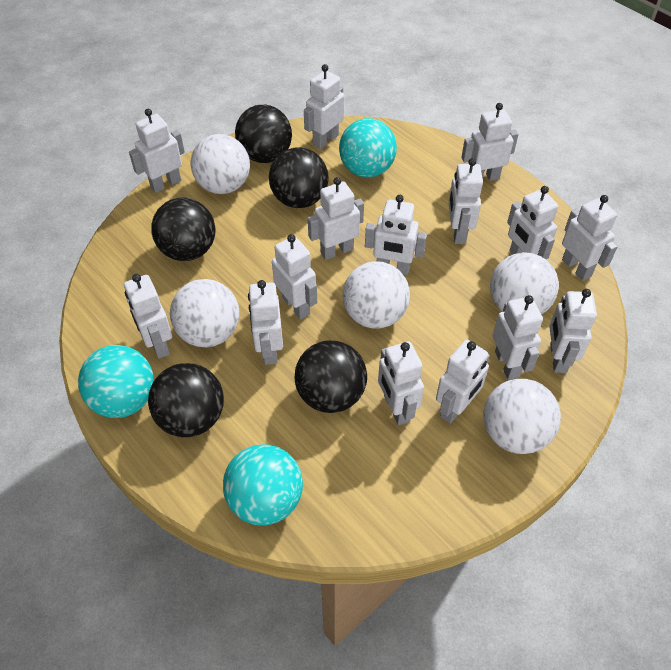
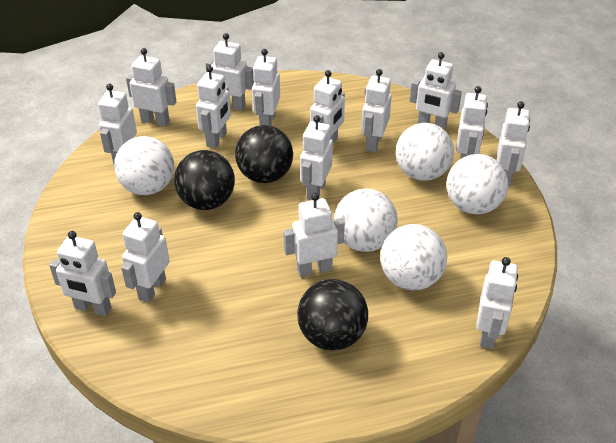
black ball: [148,363,224,437] [152,198,216,261] [235,105,292,163] [269,147,328,208] [295,340,367,413] = 5 -> [174,150,235,210] [235,125,293,183] [297,279,368,350] = 3
turquoise ball: [78,345,154,418] [223,444,303,525] [339,118,397,177] = 3 -> none = 0

